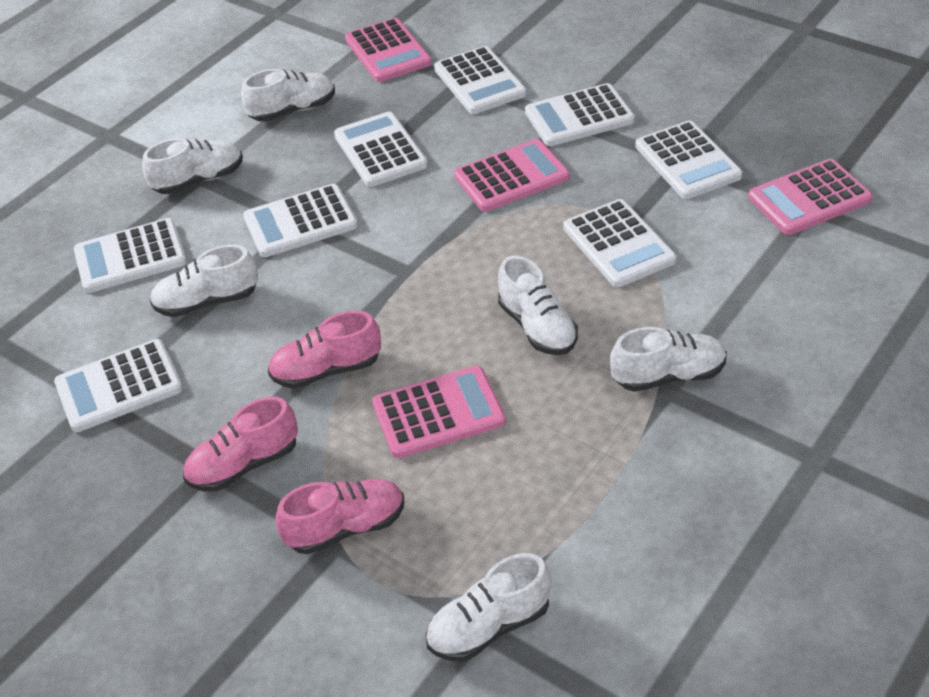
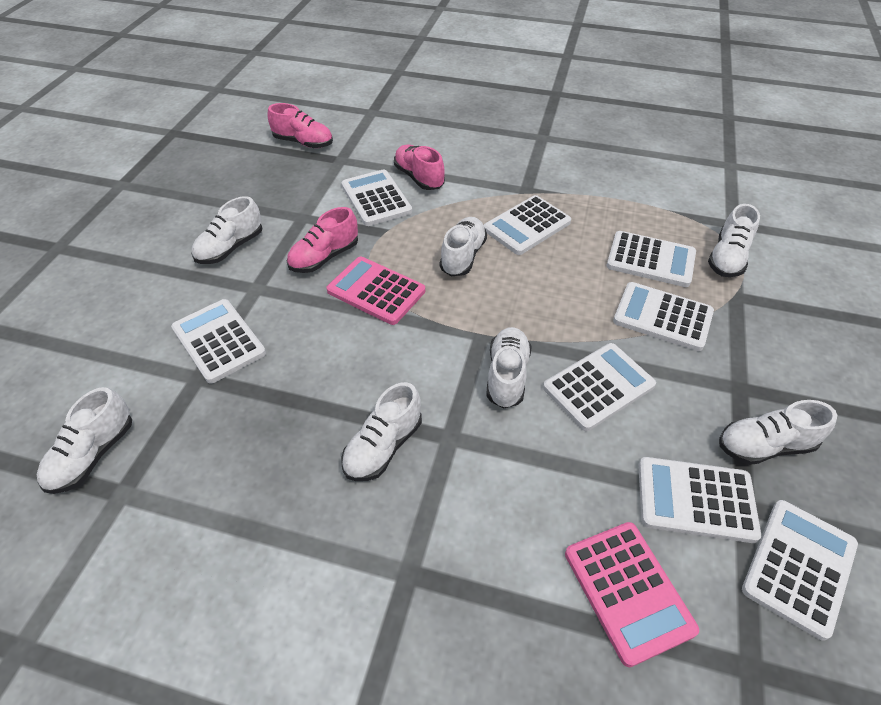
pink calculator: [345,18,432,82] [372,366,506,458] [454,139,570,212] [748,159,873,235] = 4 -> [327,257,425,325] [565,522,699,667] = 2
white shoe: [142,138,243,194] [150,245,258,317] [241,69,335,122] [426,553,551,662] [498,256,578,355] [610,327,727,392] = 6 -> [37,387,132,494] [192,196,263,264] [341,382,422,481] [440,217,487,276] [486,327,532,409] [708,204,760,277] [719,400,837,465] = 7

